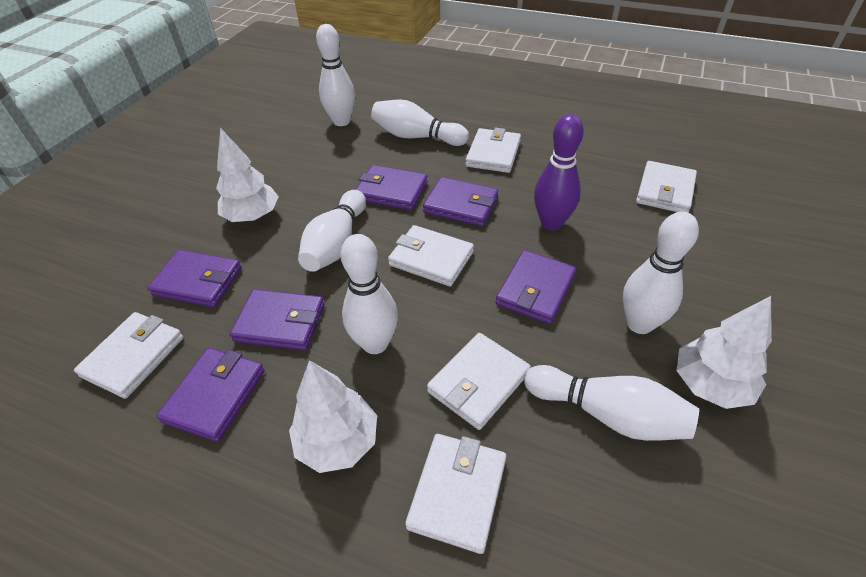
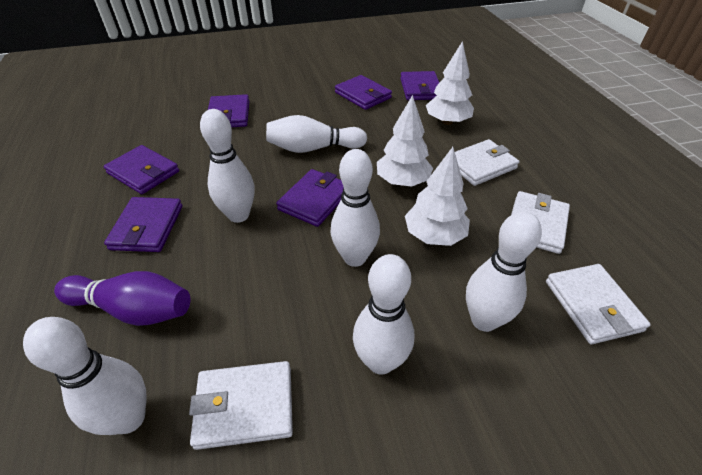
white wallet: [74,312,183,399] [388,225,474,287] [405,434,507,554] [427,333,531,430] [466,128,521,173] [636,161,697,213] = 6 -> [189,361,293,450] [455,139,519,186] [511,191,570,254] [546,264,651,344] = 4

